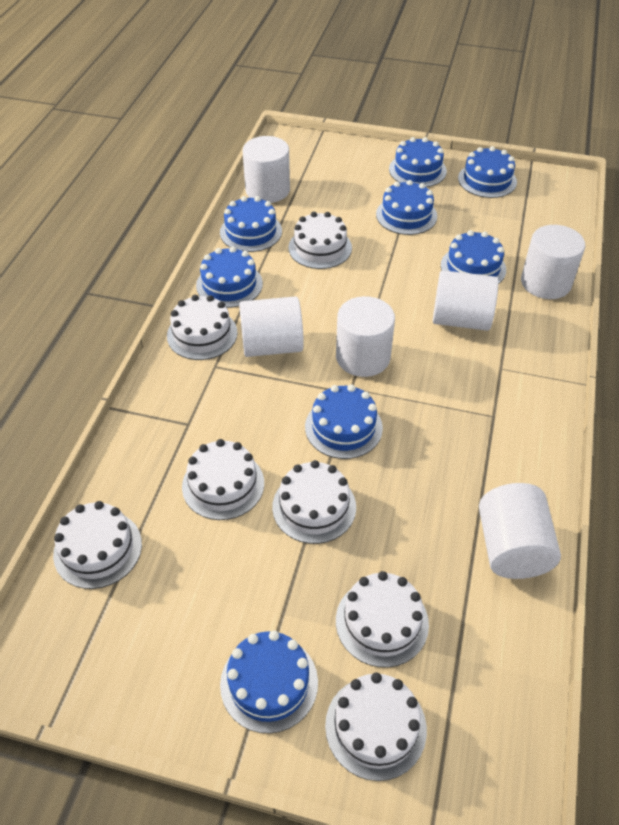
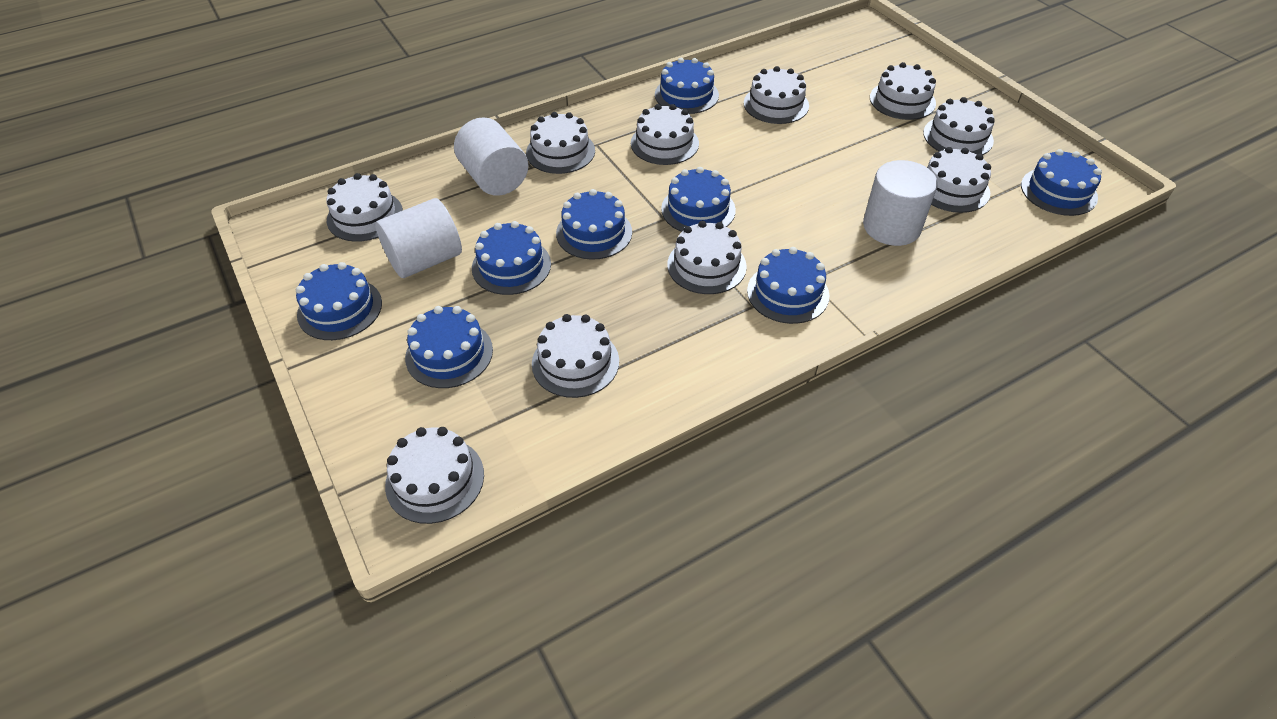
white cake: [53,501,142,589] [167,295,238,360] [182,439,264,520] [272,460,356,544] [289,212,352,269] [325,672,427,781] [336,571,429,667] = 7 -> [327,173,403,242] [385,427,484,524] [526,112,595,174] [532,314,619,398] [631,104,699,165] [667,221,747,294] [744,66,809,124] [870,62,936,120] [923,97,995,155] [927,147,991,213] = 10
white cylinder: [239,296,304,357] [243,136,290,203] [336,296,395,377] [433,270,498,331] [479,483,561,579] [521,225,585,299] = 6 -> [375,198,462,278] [454,117,529,196] [863,160,938,246] = 3

